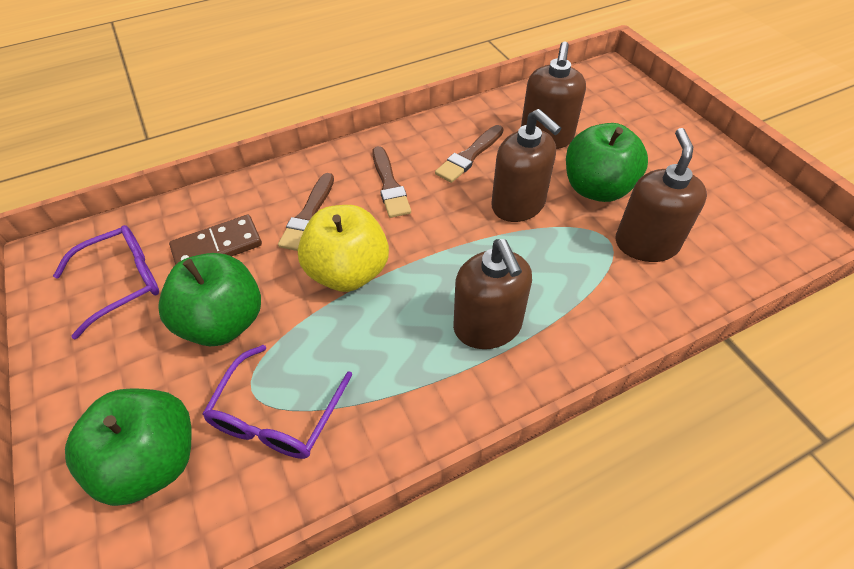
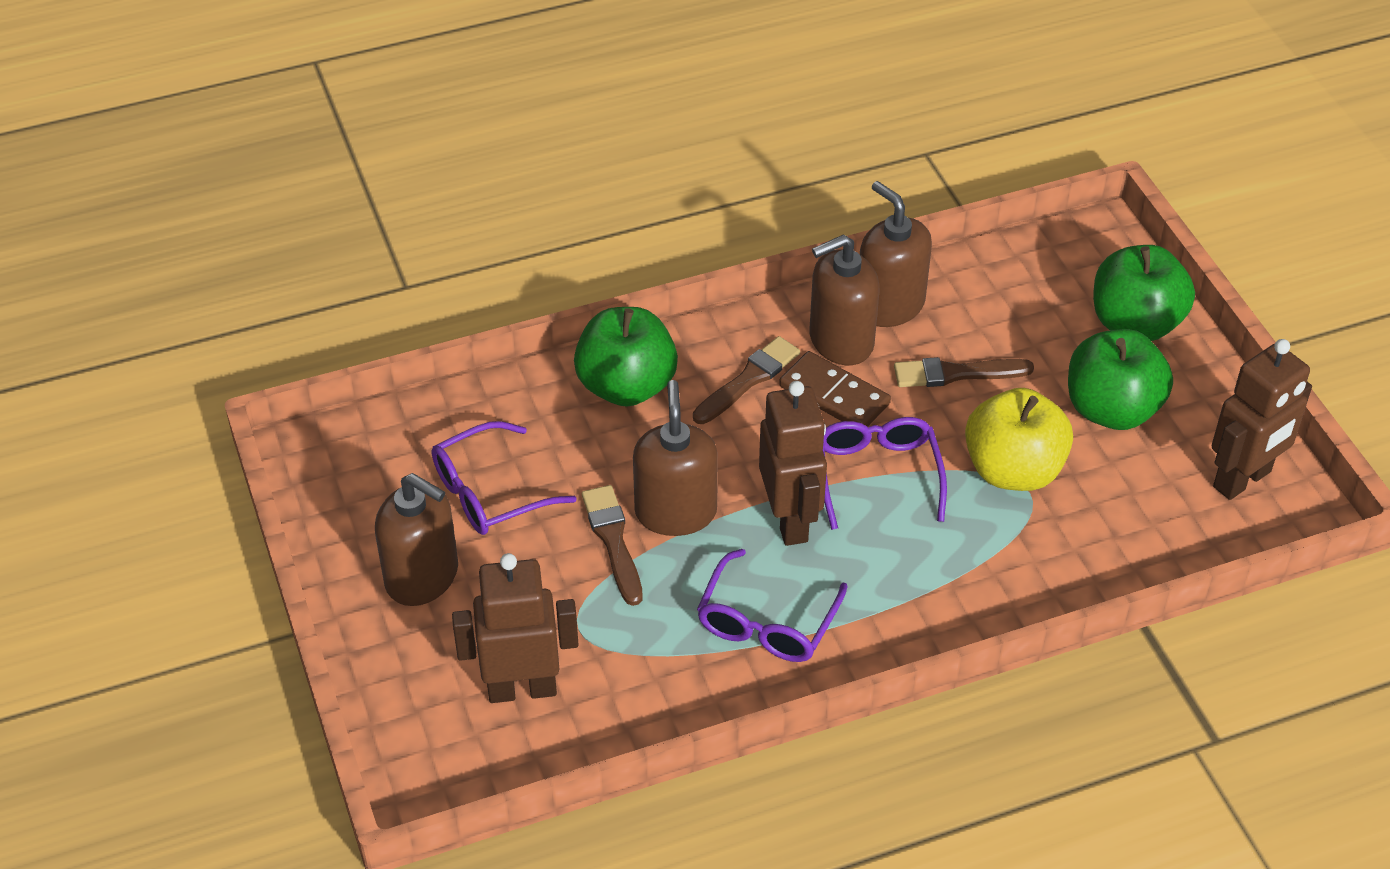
brown robot: none = 0 -> [452,553,578,703] [759,381,827,546] [1212,339,1312,500] = 3
purple glasses: [53,225,159,339] [203,345,352,459] = 2 -> [432,421,577,535] [697,549,848,662] [823,417,947,530] = 3

